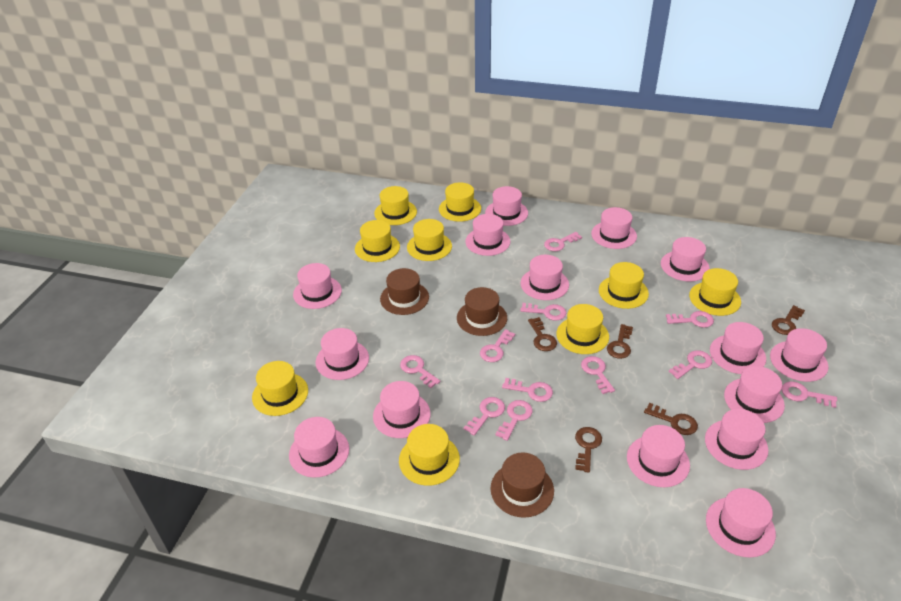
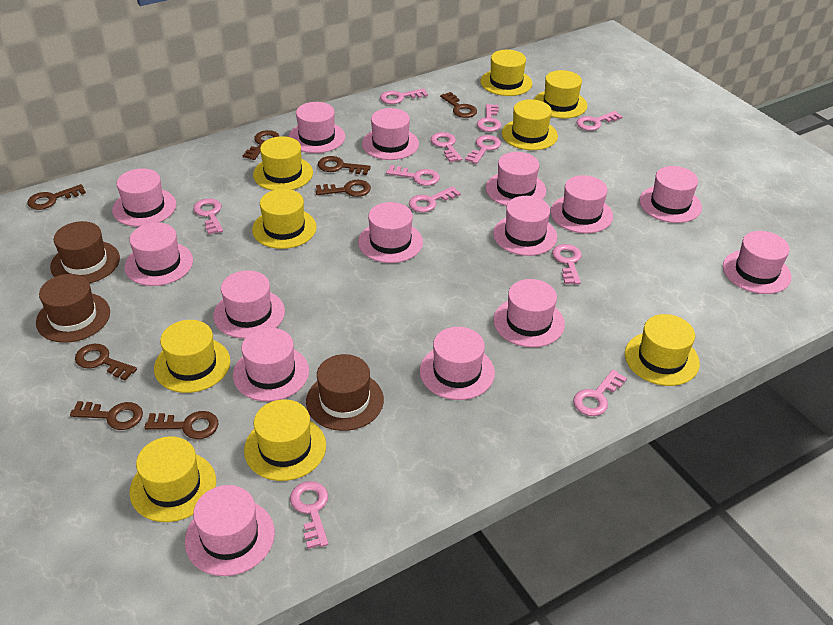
brown key: [528,317,557,351] [575,427,602,473] [607,324,633,359] [644,403,698,435] [772,305,805,335] = 5 -> [27,184,86,210] [70,401,143,430] [75,344,137,381] [145,411,219,439] [243,130,280,160] [316,180,371,197] [318,156,371,175] [440,92,477,118] = 8

